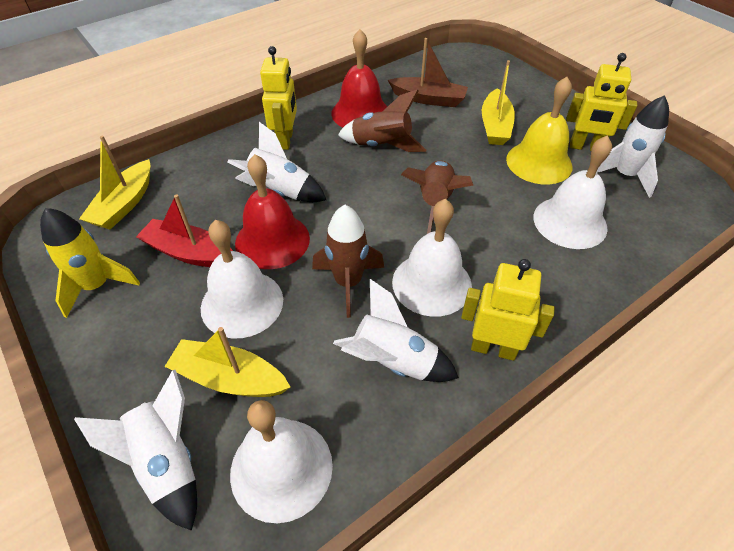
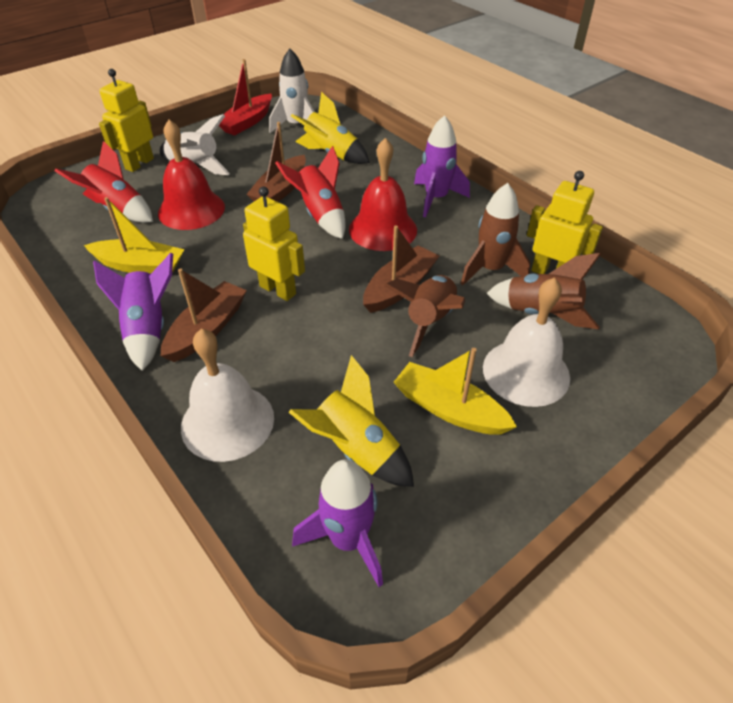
brown boat: [388,38,468,107] = 1 -> [161,268,247,362] [246,122,306,202] [363,225,439,313] = 3
purple rocket: none = 0 -> [93,253,173,371] [292,459,383,587] [414,115,470,218] = 3
red rocket: none = 0 -> [55,141,153,223] [275,146,346,239] = 2
white bell: [201,220,283,338] [230,400,333,523] [392,199,472,317] [533,135,612,249] = 4 -> [181,329,274,462] [483,277,570,407] = 2
white rocket: [74,370,197,531] [227,122,326,202] [333,279,459,382] [596,95,669,198] = 4 -> [159,114,230,175] [269,49,315,133] = 2
yellow bell: [506,77,572,184] = 1 -> none = 0
yellow boat: [79,135,151,230] [164,327,290,397] [482,60,515,145] = 3 -> [84,197,185,274] [393,348,517,435] = 2
yellow rocket: [40,208,140,318] = 1 -> [288,355,414,487] [291,92,370,164] = 2

